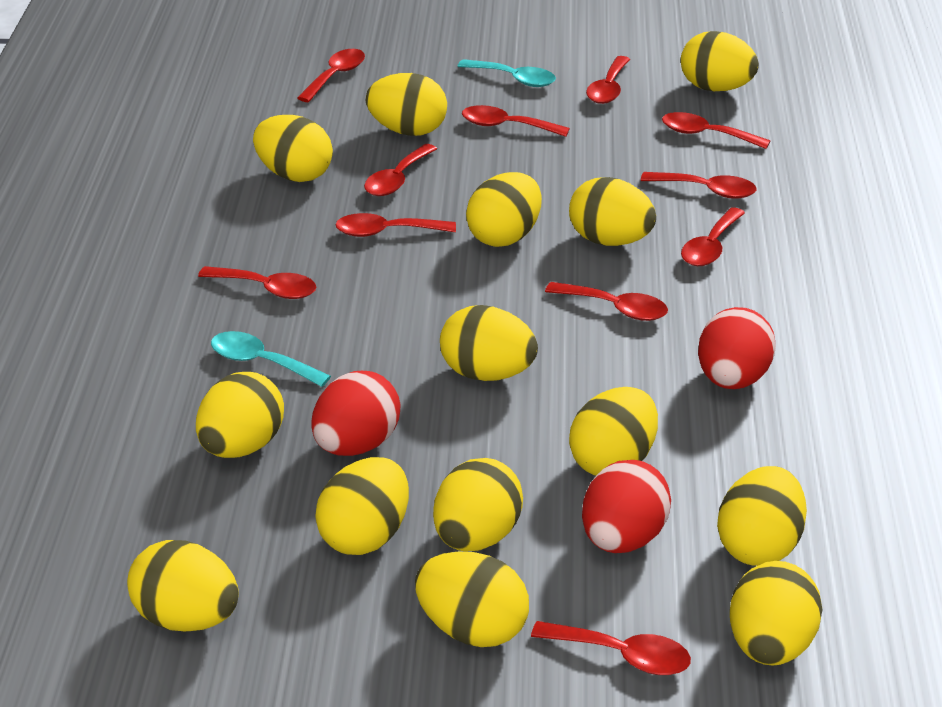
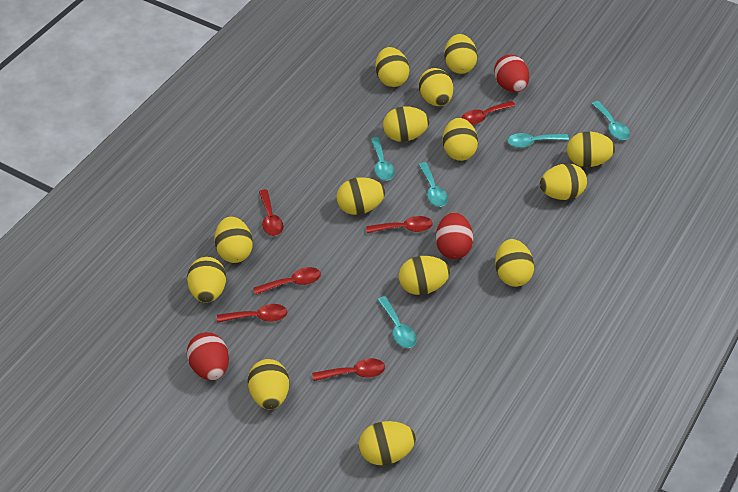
red spoon: [198,266,316,299] [297,49,365,102] [335,213,456,237] [364,144,437,196] [462,105,570,137] [531,621,691,675] [545,282,668,321] [586,56,630,104] [640,172,757,199] [662,112,771,149] [681,207,745,266] = 11 -> [217,304,287,323] [253,267,321,295] [259,189,284,236] [312,358,385,381] [366,216,433,233] [461,101,516,125] = 6
turquoise spoon: [211,331,331,387] [458,59,556,87] = 2 -> [371,137,395,181] [377,296,417,348] [418,162,448,207] [507,133,569,148] [592,101,630,140] = 5

